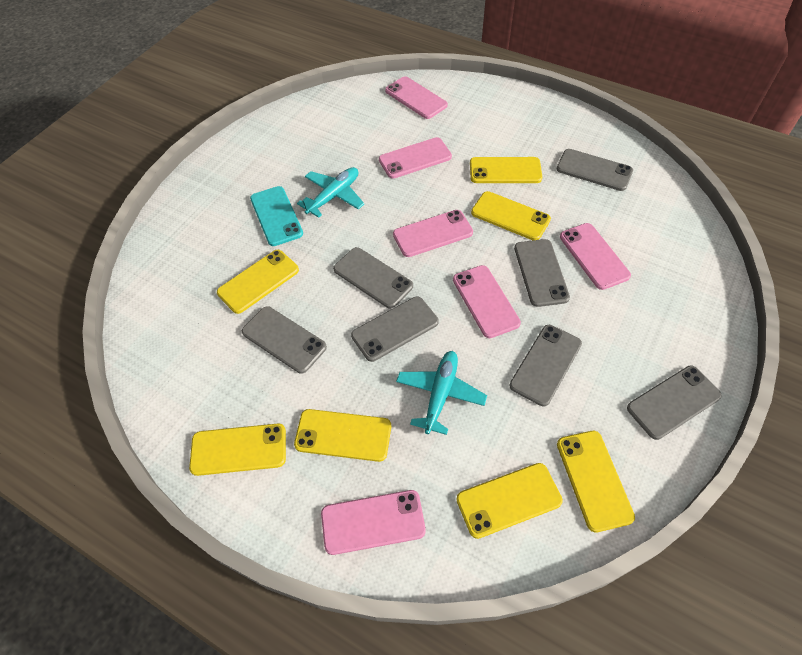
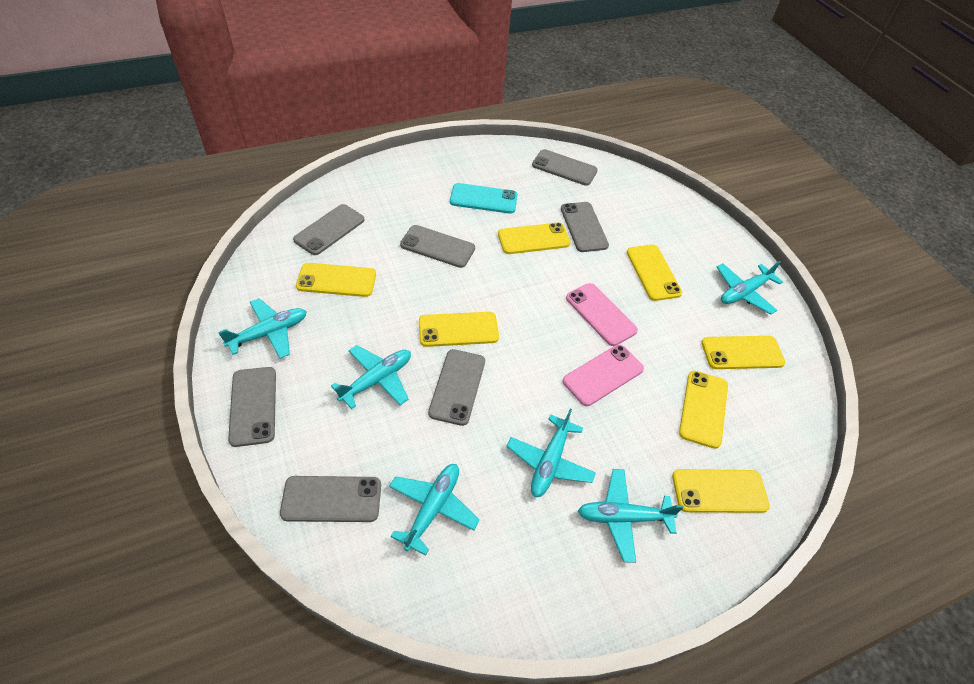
pink phone: [321,490,426,555] [379,137,452,179] [385,76,448,119] [393,210,473,257] [453,265,521,338] [560,223,631,290] = 6 -> [563,345,644,406] [566,283,638,346] = 2
turquoise plane: [297,167,364,218] [396,351,487,435] = 2 -> [218,298,307,359] [331,345,411,409] [389,464,480,556] [506,408,596,497] [578,469,684,563] [717,261,783,315] = 6

